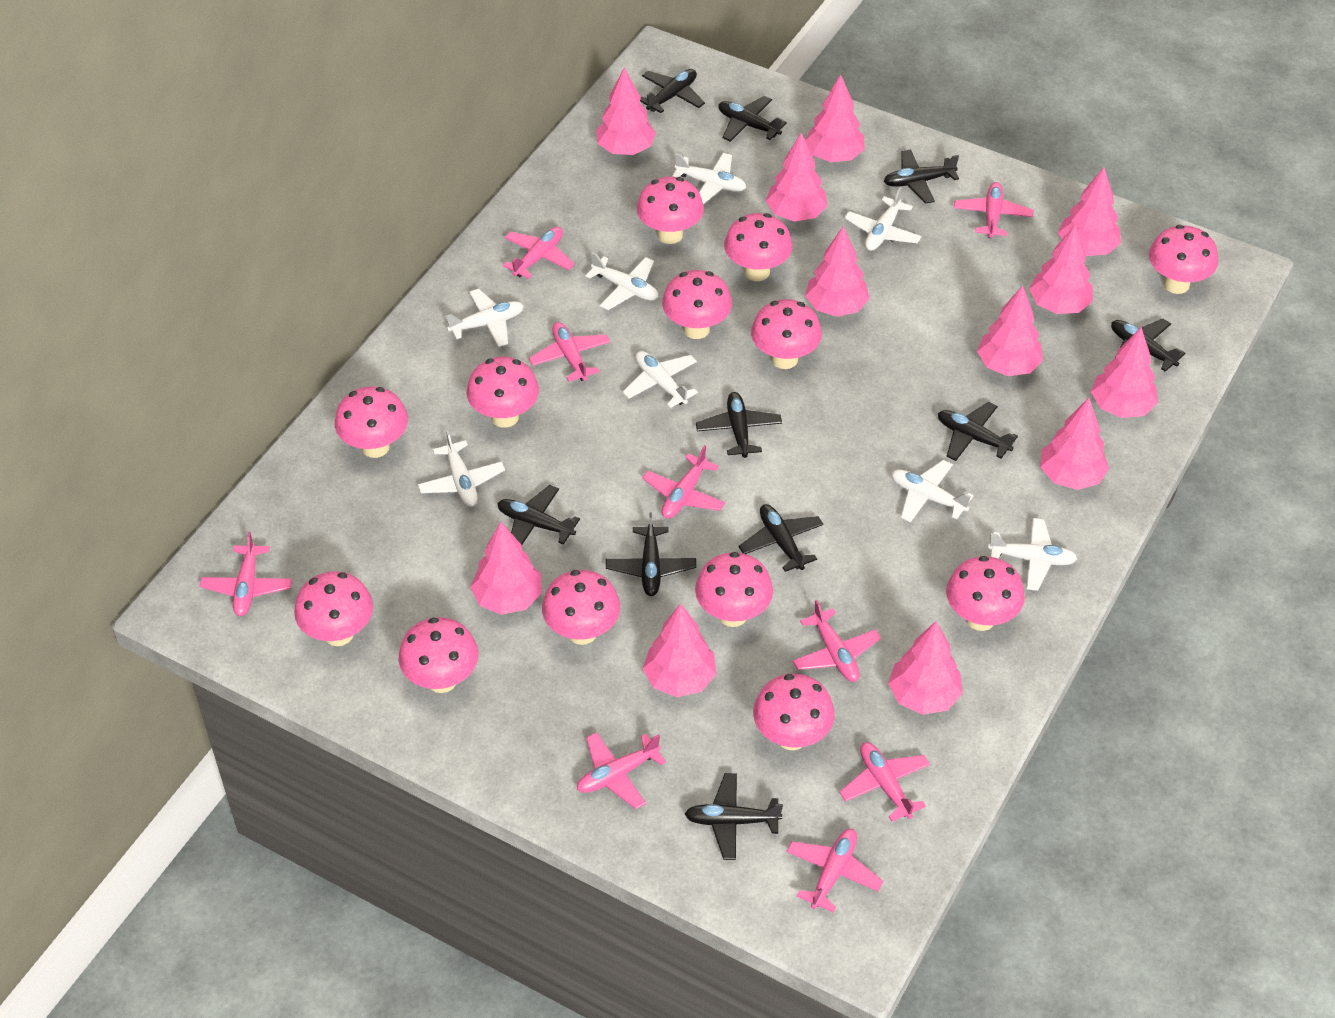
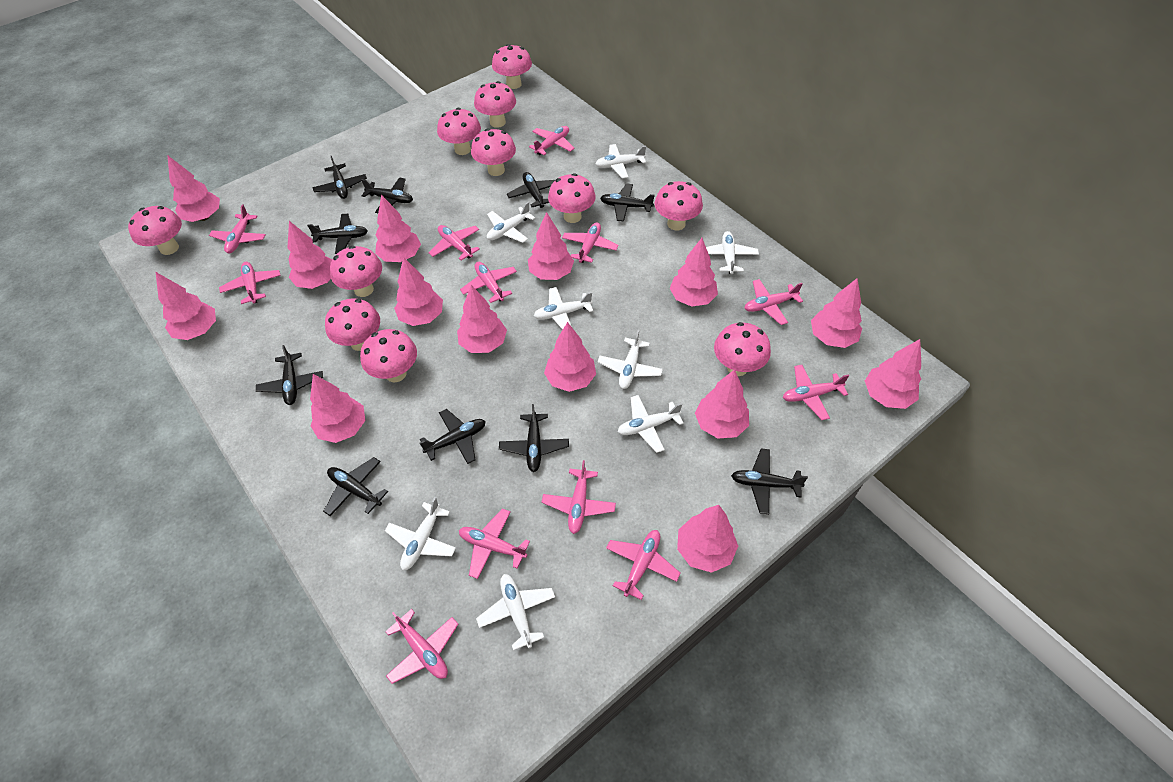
pink mushroom: [294,571,373,646] [335,386,408,458] [399,617,479,693] [467,357,539,428] [542,570,620,645] [637,177,704,244] [662,270,732,339] [695,552,773,627] [724,213,792,281] [751,299,822,369] [753,674,835,750] [946,556,1025,631] [1149,225,1218,294] = 13 -> [128,206,182,255] [325,299,380,351] [330,246,382,297] [360,329,417,382] [437,108,481,155] [471,129,516,176] [474,81,516,128] [492,44,532,89] [548,173,596,223] [655,181,703,230] [714,322,771,376] = 11
pink plane: [200,532,292,616] [503,227,575,279] [529,322,610,382] [577,732,666,809] [642,445,725,519] [786,829,883,912] [792,600,881,682] [839,742,930,821] [954,182,1033,238] = 9 -> [209,204,266,253] [219,262,281,304] [385,609,458,684] [429,225,480,260] [459,508,530,579] [460,262,517,303] [529,126,575,155] [542,460,616,534] [562,222,618,263] [606,530,681,600] [745,279,803,325] [783,365,849,420] = 12
pink tree: [470,521,542,615] [596,68,656,155] [643,603,717,697] [766,133,828,222] [805,75,865,162] [805,226,870,317] [888,621,963,715] [977,285,1043,376] [1029,224,1093,314] [1040,398,1109,490] [1058,167,1121,256] [1091,327,1158,418] = 12 -> [156,272,216,340] [167,155,220,222] [287,221,332,289] [310,374,365,443] [375,195,421,262] [394,257,443,326] [457,285,507,353] [528,212,574,280] [544,322,596,392] [670,238,718,307] [677,505,738,573] [695,369,749,438] [811,278,862,348] [865,339,921,409] = 14

